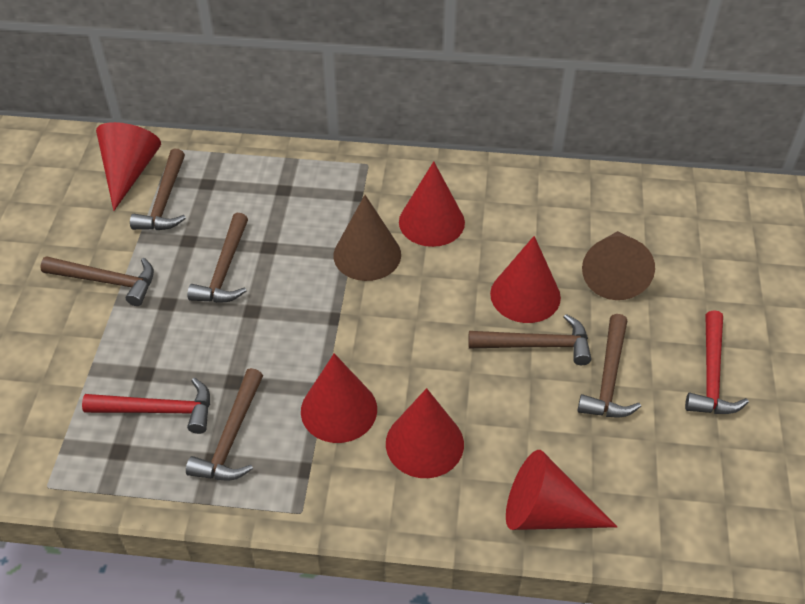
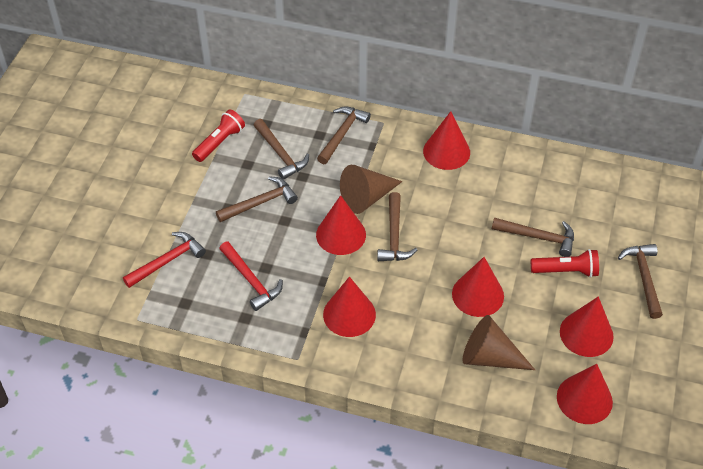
red flashlight: none = 0 -> [192,109,245,162] [531,249,599,277] = 2

